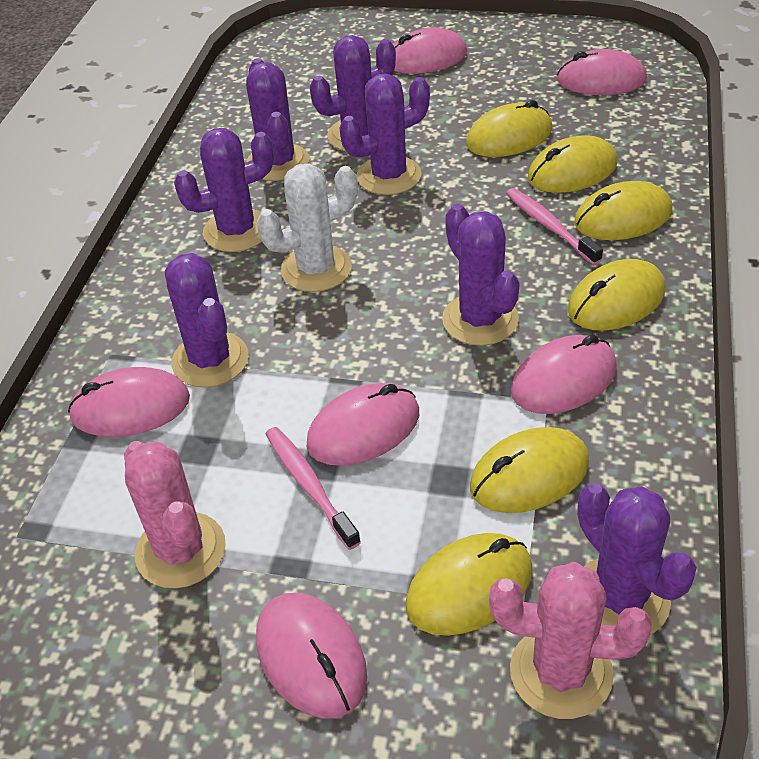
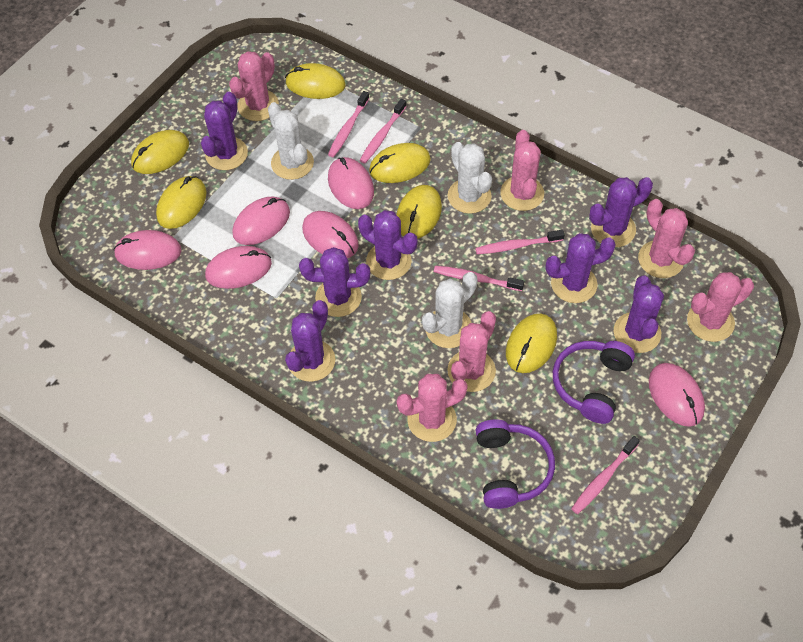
pink cactus: [124,441,226,589] [489,562,652,719] = 2 -> [229,51,279,121] [397,374,468,442] [447,311,496,392] [500,130,544,211] [638,199,695,278] [687,272,754,342] = 6
pink toothbrush: [266,427,361,550] [506,188,603,265] = 2 -> [328,91,369,157] [360,99,406,163] [434,266,524,291] [475,230,565,254] [571,436,640,514] = 5
purple headphones: none = 0 -> [476,419,555,509] [553,341,635,424] = 2
white cactus: [257,164,358,292] = 1 -> [268,102,314,180] [422,272,478,348] [448,142,492,214] = 3

